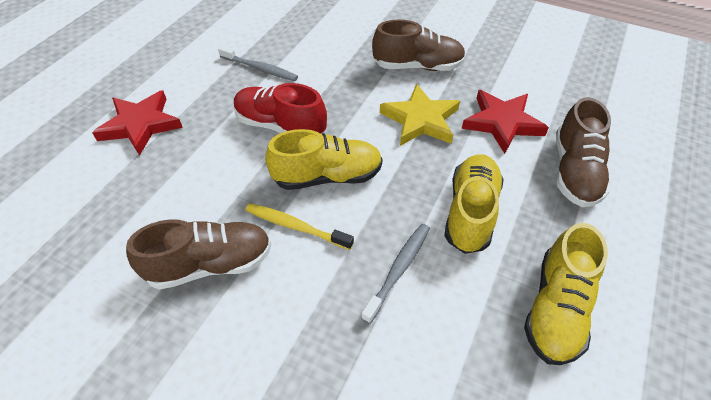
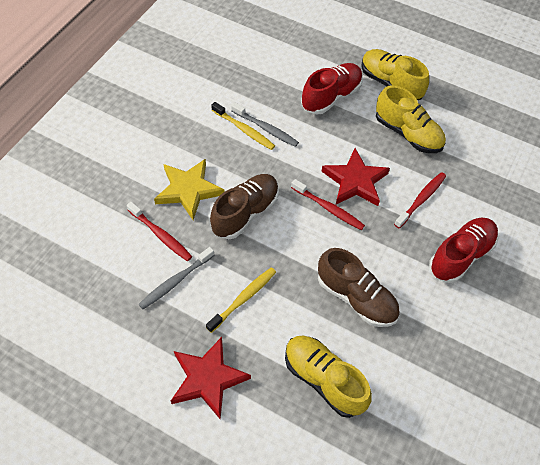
brown shoe: [126,219,272,290] [372,20,466,71] [556,97,611,207] = 3 -> [210,174,279,239] [318,248,400,327] = 2
red shoe: [234,83,327,134] = 1 -> [301,63,363,114] [429,218,498,283] = 2
red toothbrush: none = 0 -> [127,202,192,261] [291,179,365,230] [394,172,446,228] = 3
yellow toothbrush: [245,203,354,250] = 1 -> [206,267,276,333] [211,102,275,150] = 2

